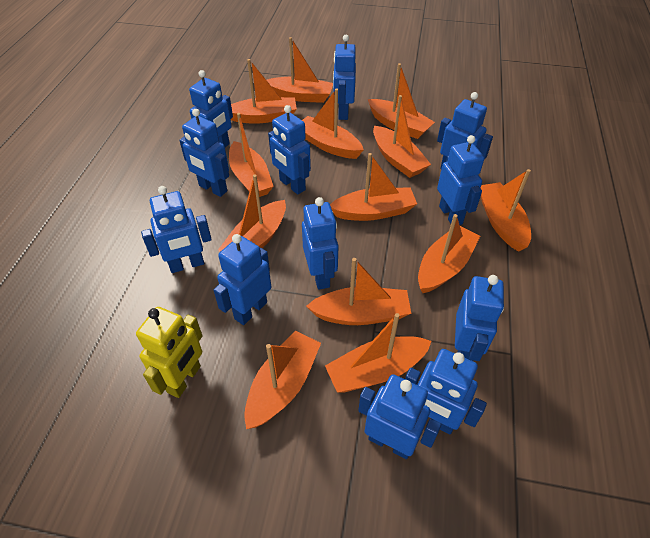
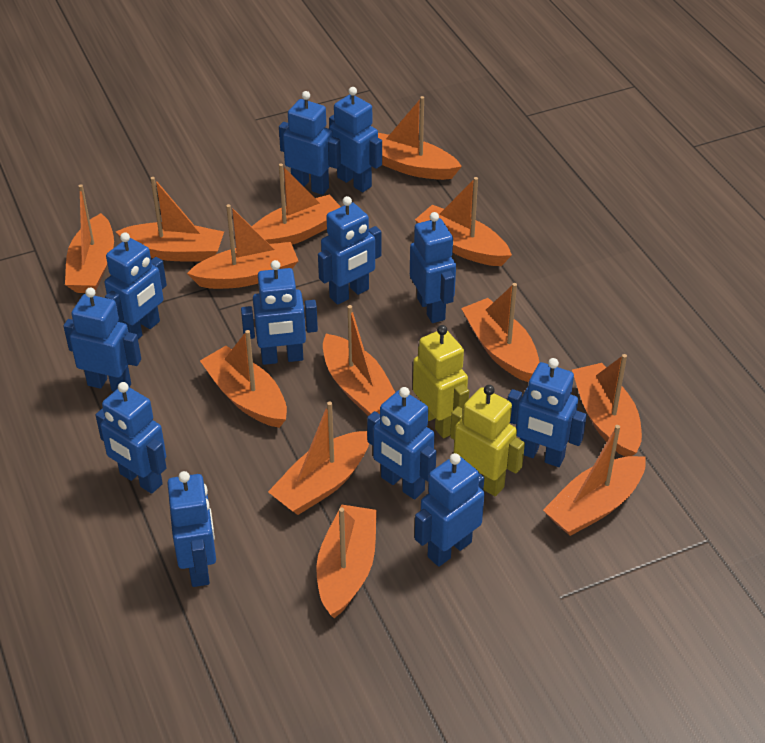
yellow robot: [136,307,203,398] = 1 -> [413,325,469,438] [450,385,525,496] = 2

